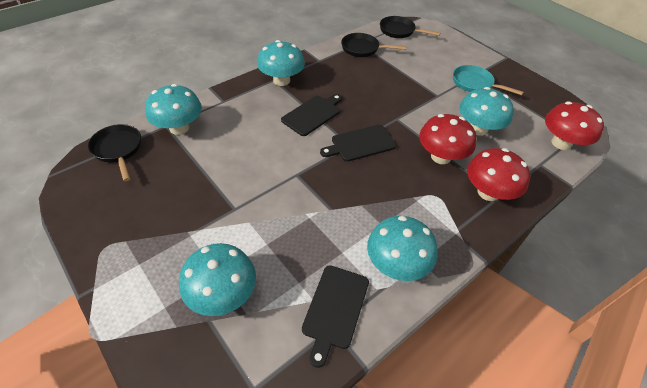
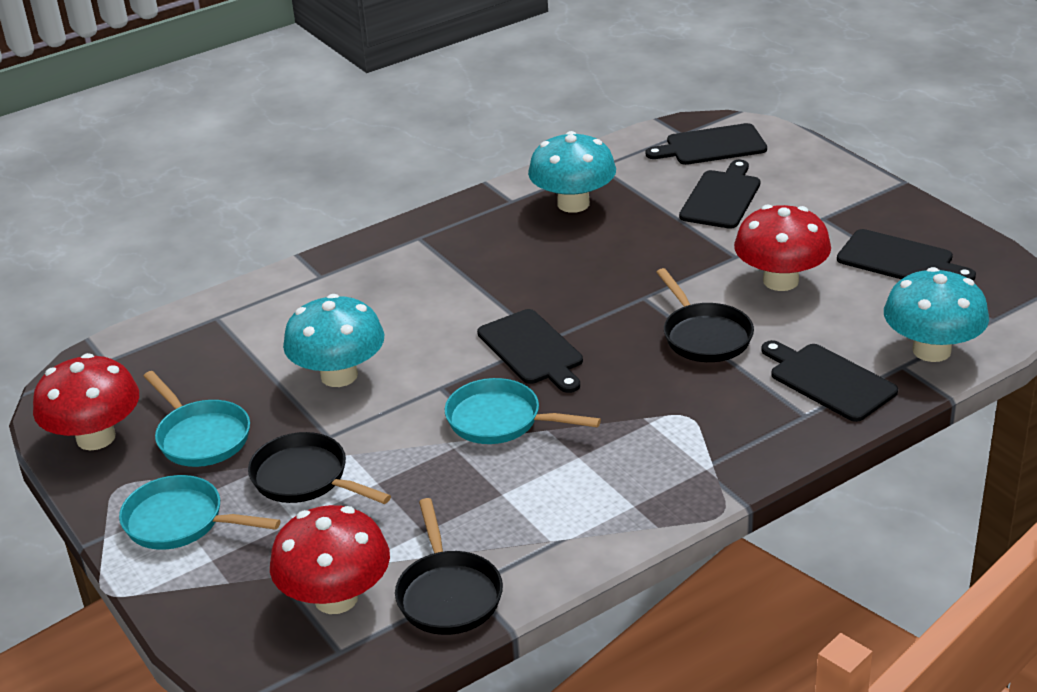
black cutting board: [281,94,342,136] [302,265,369,368] [320,125,396,162] = 3 -> [477,309,583,393] [646,123,767,165] [679,160,760,229] [761,340,898,422] [837,229,976,281] = 5
turquoise mushroom: [145,84,202,135] [179,243,256,316] [257,40,305,86] [367,216,438,281] [459,87,514,136] = 5 -> [283,294,384,387] [528,131,616,213] [884,267,989,362] = 3
turquoise pan: [453,65,524,95] = 1 -> [119,475,281,550] [143,371,250,467] [445,378,601,444] = 3

